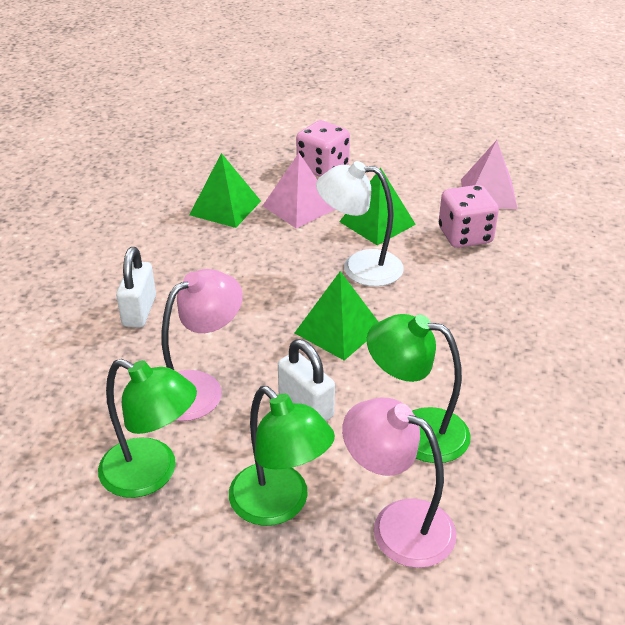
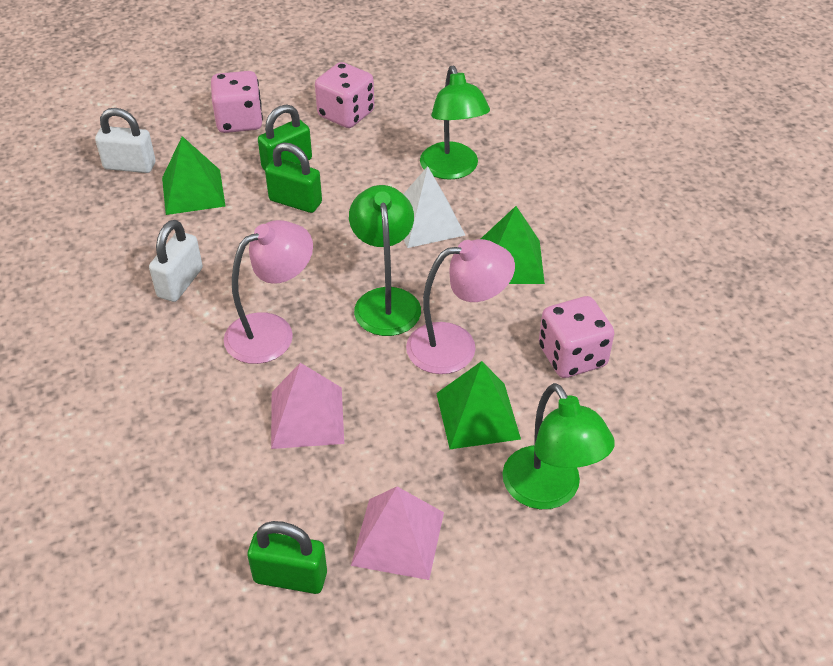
green padlock: none = 0 -> [247,521,327,594] [258,104,312,170] [265,142,322,213] = 3
pink dice: [296,120,350,177] [439,185,499,248] = 2 -> [211,71,263,133] [315,62,374,128] [539,296,614,378] = 3
white lamp: [316,161,404,286] = 1 -> none = 0
white pyramid: none = 0 -> [403,166,465,248] = 1

